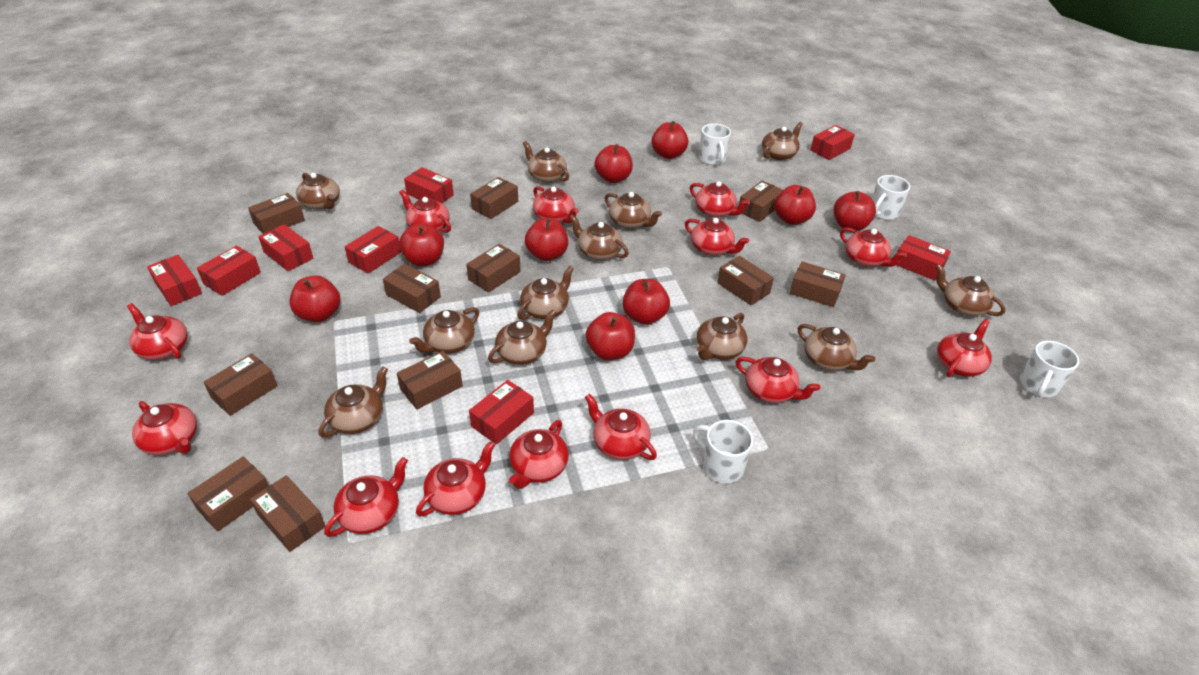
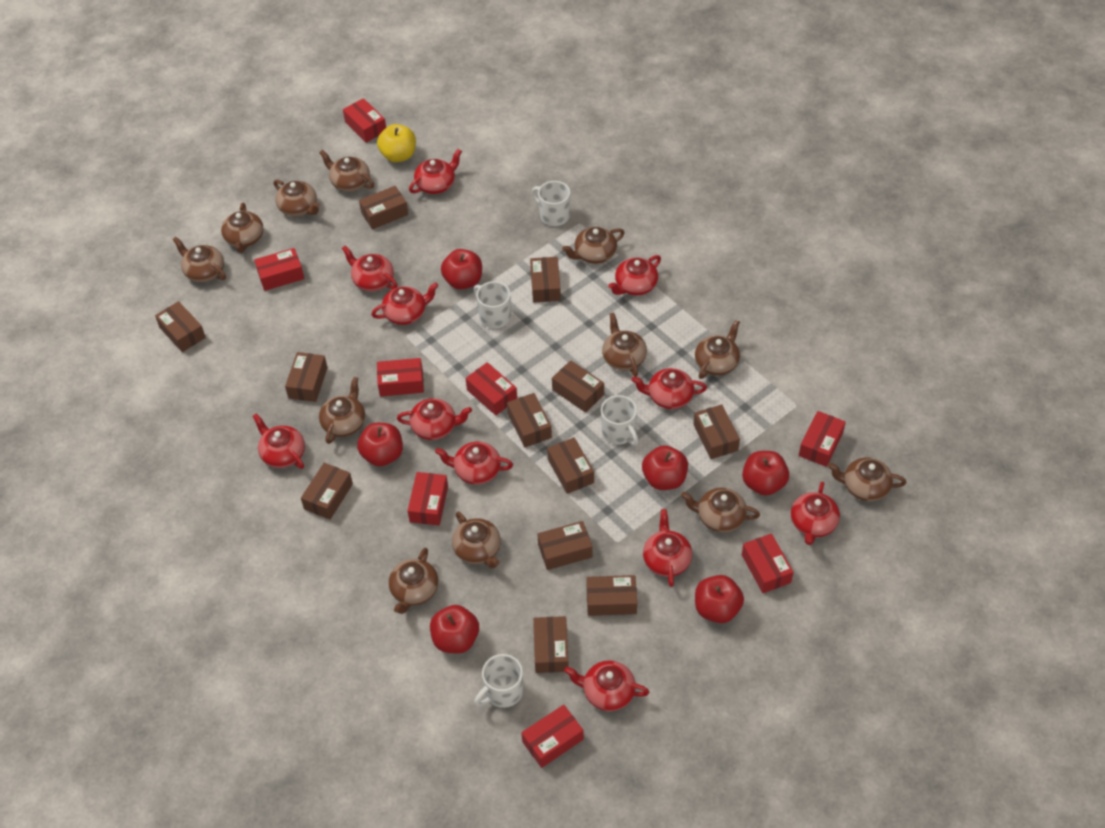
brown box: [188,456,269,532] [204,353,278,416] [248,193,305,234] [250,475,326,552] [383,264,441,313] [397,351,463,410] [466,244,521,293] [470,177,518,219] [717,256,774,305] [739,180,783,222] [790,261,846,307] = 11 -> [155,301,206,352] [285,352,328,402] [301,463,353,520] [359,186,408,229] [507,393,552,447] [530,257,561,302] [533,616,569,673] [537,521,593,570] [547,437,594,494] [552,360,604,413] [586,575,637,616] [694,404,740,459] = 12
red apple: [289,276,340,322] [399,223,444,267] [525,218,568,261] [586,312,635,360] [594,144,633,183] [623,279,670,325] [652,121,688,159] [774,185,816,225] [833,191,876,232] = 9 -> [357,423,403,466] [430,605,479,653] [441,249,482,290] [642,445,688,490] [695,575,744,623] [742,451,789,496] = 6
red teapot: [127,303,188,360] [132,401,197,455] [324,457,408,537] [399,190,451,233] [416,442,495,517] [509,420,569,489] [533,186,579,223] [585,394,657,460] [685,218,749,256] [690,181,750,218] [736,357,820,403] [840,227,907,267] [937,319,992,377] = 13 -> [253,413,305,469] [342,246,398,292] [371,282,438,325] [397,398,472,440] [409,149,462,194] [435,442,513,485] [564,660,649,711] [608,255,661,295] [632,368,707,409] [643,509,692,587] [791,482,840,545] = 11
yellow apple: none = 0 -> [377,124,416,162] = 1

